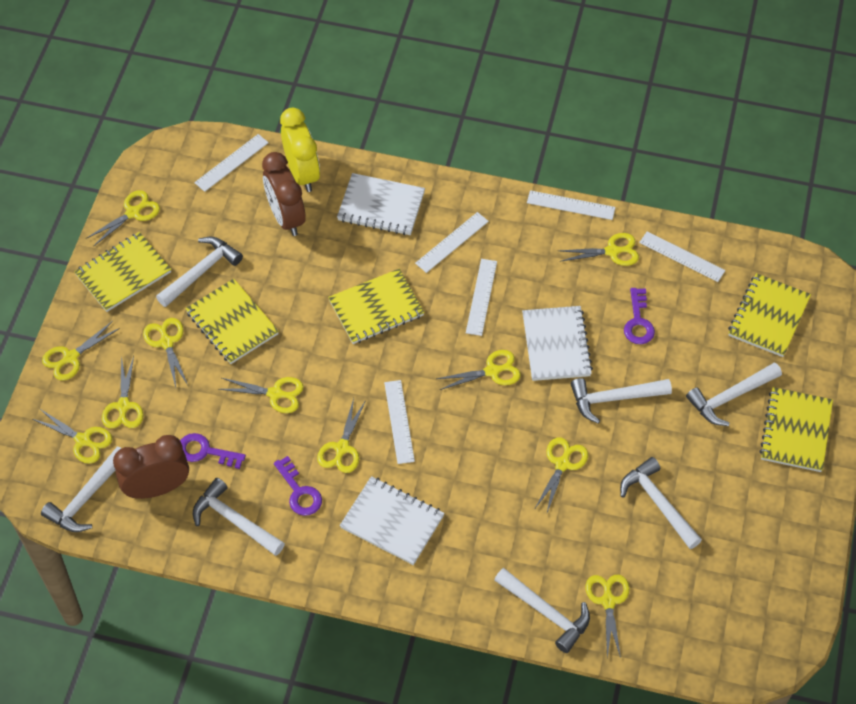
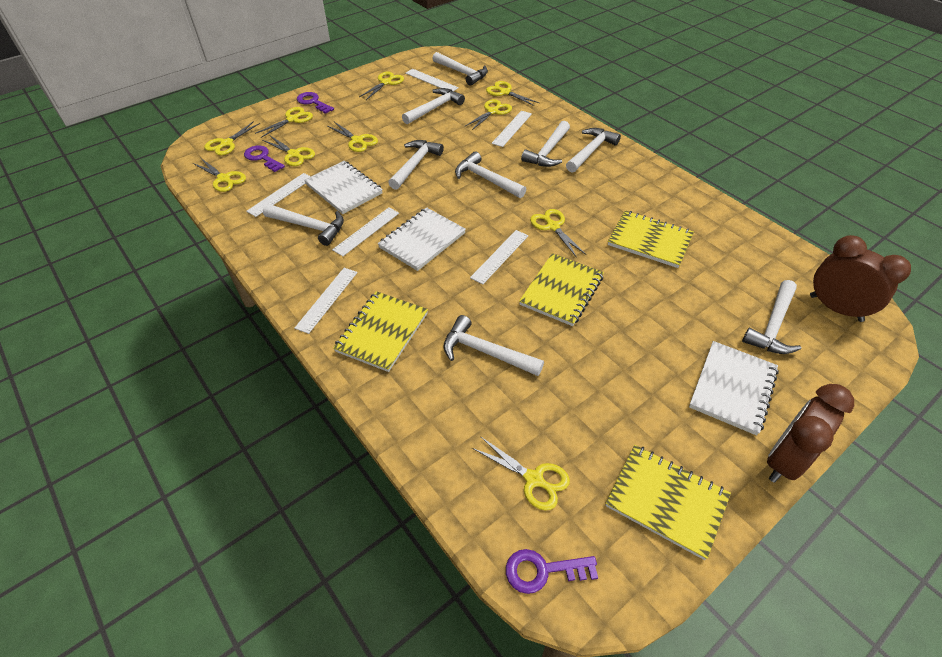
white hammer: [41,447,122,532] [156,237,243,307] [193,478,285,556] [494,568,590,653] [571,378,672,424] [620,457,702,549] [686,362,782,426] = 7 -> [263,204,344,246] [388,140,444,190] [402,88,465,124] [432,52,488,86] [443,315,544,376] [455,151,526,198] [521,121,570,167] [566,128,621,172] [742,280,801,354] = 9
yellow clock: [280,108,320,192] = 1 -> none = 0
yellow notebook: [74,232,171,312] [185,279,279,364] [328,269,425,344] [728,273,811,357] [759,387,833,472] = 5 -> [333,291,428,372] [519,253,604,326] [605,445,731,560] [608,210,694,268] = 4
yellow scissors: [33,409,112,464] [42,321,120,380] [86,190,160,247] [102,356,144,428] [143,318,188,387] [218,377,304,413] [317,398,366,473] [436,350,521,390] [535,437,588,512] [559,233,639,266] [586,575,630,658] = 11 -> [193,158,246,192] [204,121,260,155] [255,107,313,138] [262,136,315,166] [327,122,378,152] [359,71,404,100] [465,99,512,130] [472,436,570,510] [486,81,539,106] [530,209,586,258] = 10

